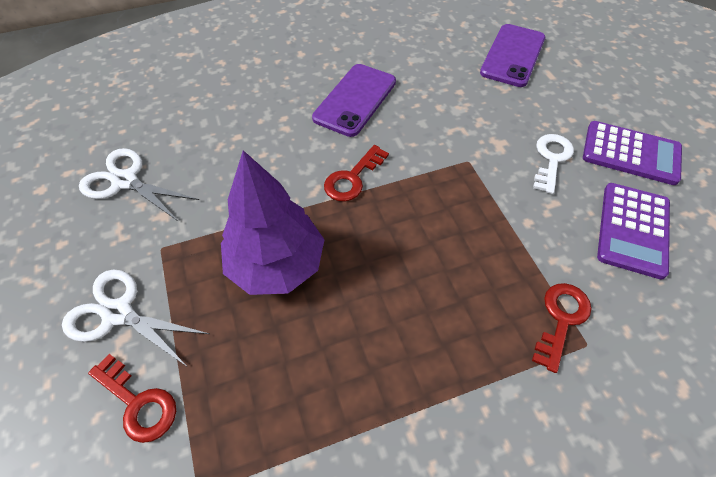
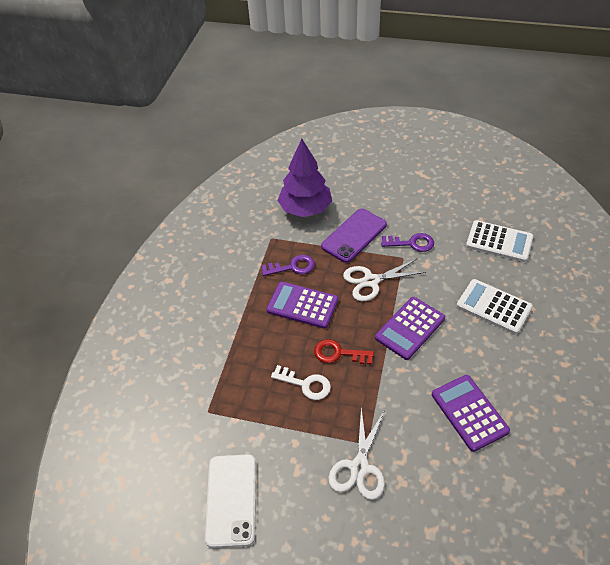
purple calculator: [583,121,682,185] [597,183,670,280] = 2 -> [266,282,338,329] [375,297,445,360] [432,375,510,452] = 3
purple key: none = 0 -> [261,255,315,276] [381,233,434,252] = 2
purple phone: [312,64,396,137] [480,24,545,87] = 2 -> [321,209,387,263] = 1
red key: [88,354,176,443] [324,145,389,202] [532,283,591,373] = 3 -> [314,339,374,365] = 1
white calculator: none = 0 -> [457,279,533,334] [466,220,533,262] = 2
white phone: none = 0 -> [205,454,256,548] = 1

